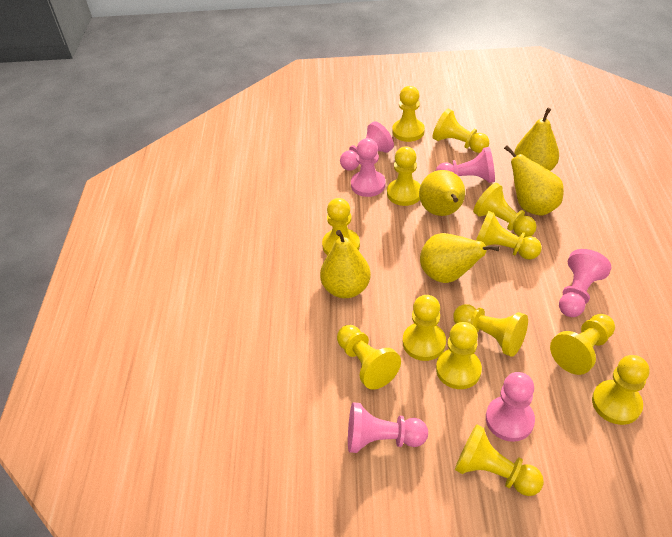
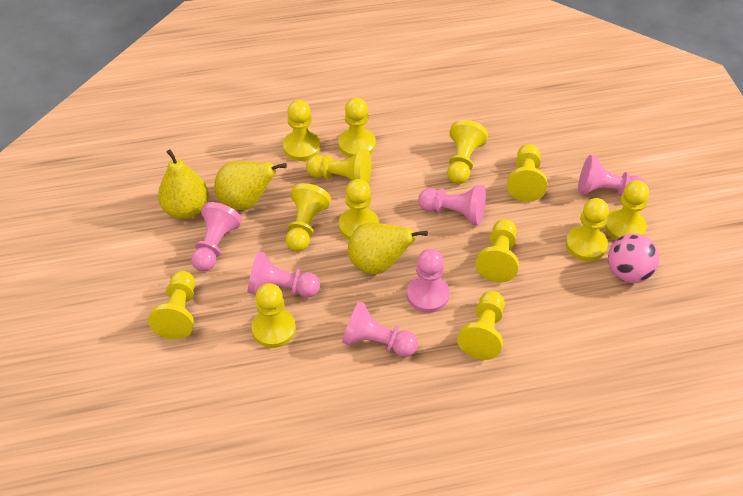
pink ball: none = 0 -> [608,234,659,283] = 1
yellow pear: [320,230,371,298] [419,170,465,216] [420,233,499,283] [504,145,564,216] [514,107,559,171] = 5 -> [158,149,209,219] [214,161,287,210] [348,223,428,274] = 3

